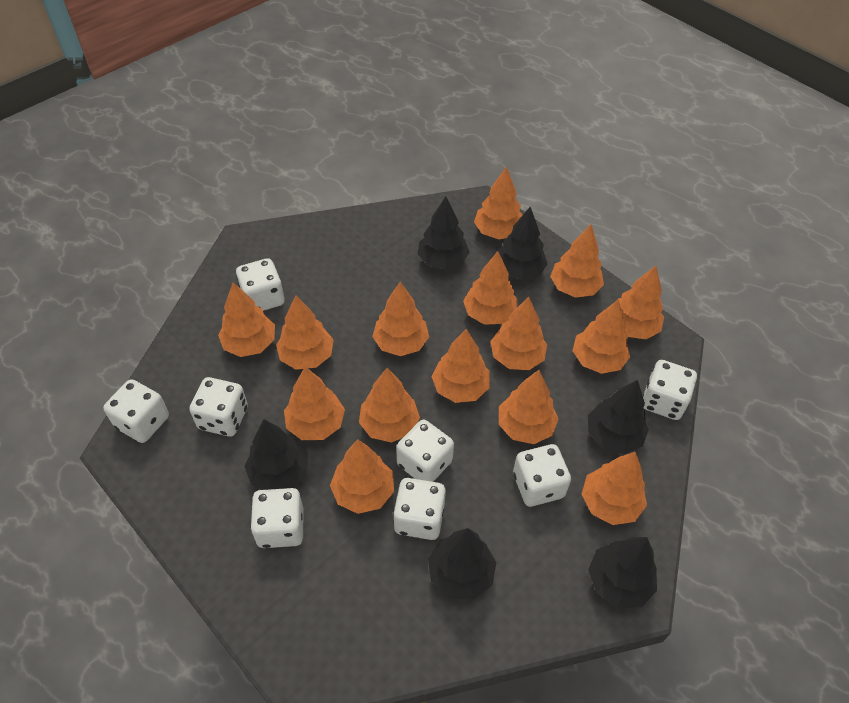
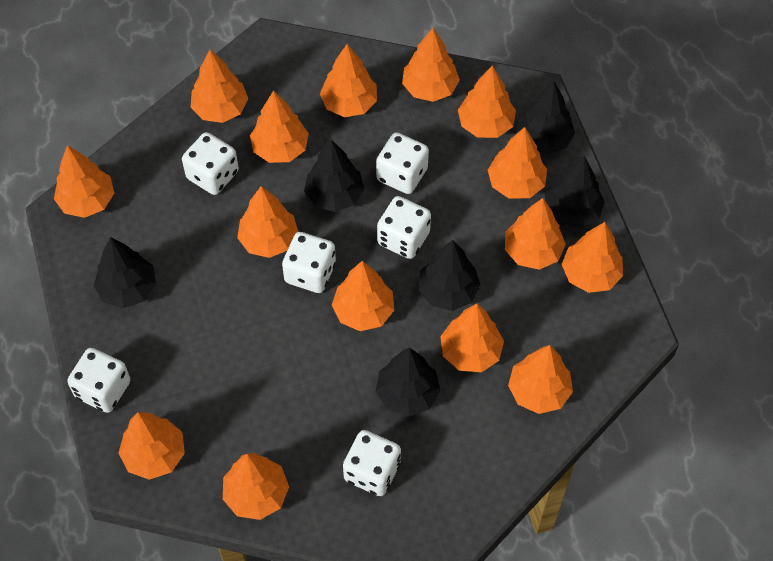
white dice: [103,379,169,443] [189,377,248,437] [236,258,284,311] [250,488,304,548] [393,478,446,540] [396,420,454,482] [513,444,571,507] [643,360,697,420] = 8 -> [67,348,131,413] [182,132,239,195] [282,232,336,293] [343,430,401,496] [376,132,429,194] [377,196,431,259] = 6

